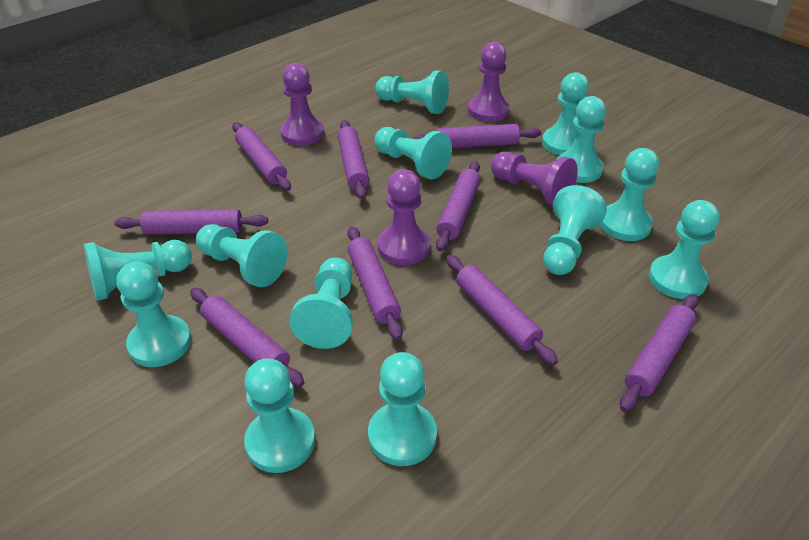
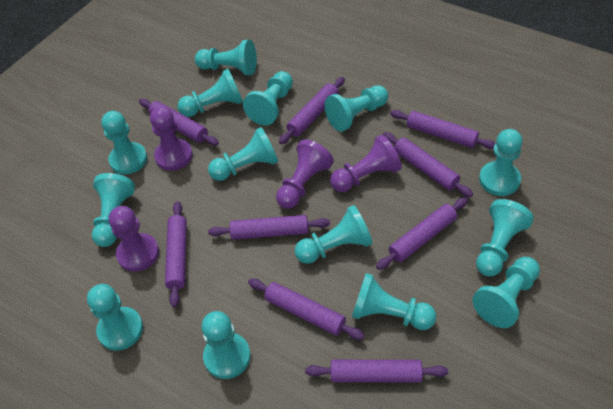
turquoise pawn: [84,240,192,301] [117,261,191,367] [196,224,287,287] [244,358,315,473] [289,257,353,349] [368,352,437,466] [374,127,452,179] [375,70,449,114] [542,72,589,155] [543,185,607,275] [557,96,606,183] [600,148,659,241] [649,200,719,299] = 13 -> [87,284,143,351] [92,173,135,247] [101,111,147,174] [177,69,243,117] [195,40,257,75] [202,311,251,379] [208,127,278,181] [243,71,293,125] [295,205,372,264] [325,85,388,132] [352,273,436,330] [473,257,540,328] [476,199,534,276] [479,129,523,196] = 14

